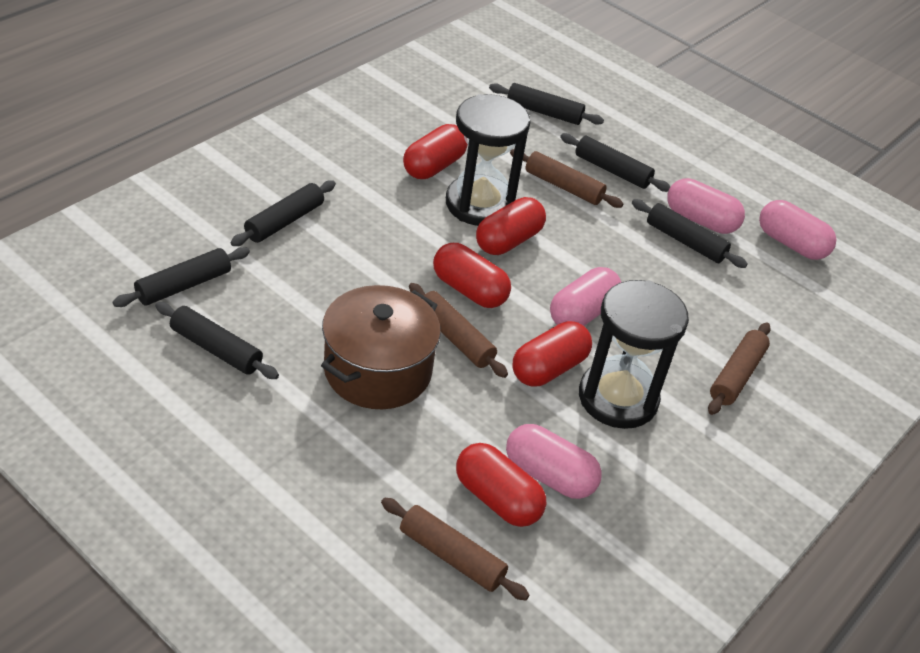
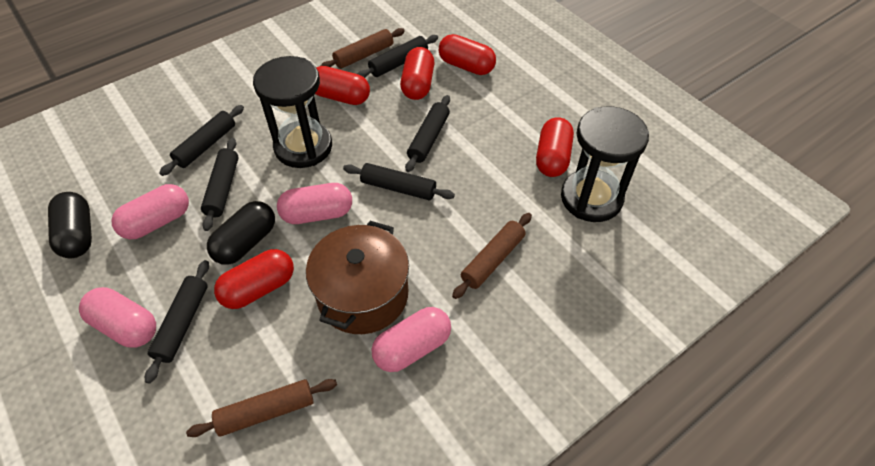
black capsule: none = 0 -> [48,192,92,258] [207,201,275,265] = 2
brown rolling pin: [381,498,529,600] [409,283,508,378] [510,149,623,208] [708,323,771,415] = 4 -> [186,379,337,437] [321,28,405,69] [452,213,532,299] = 3

